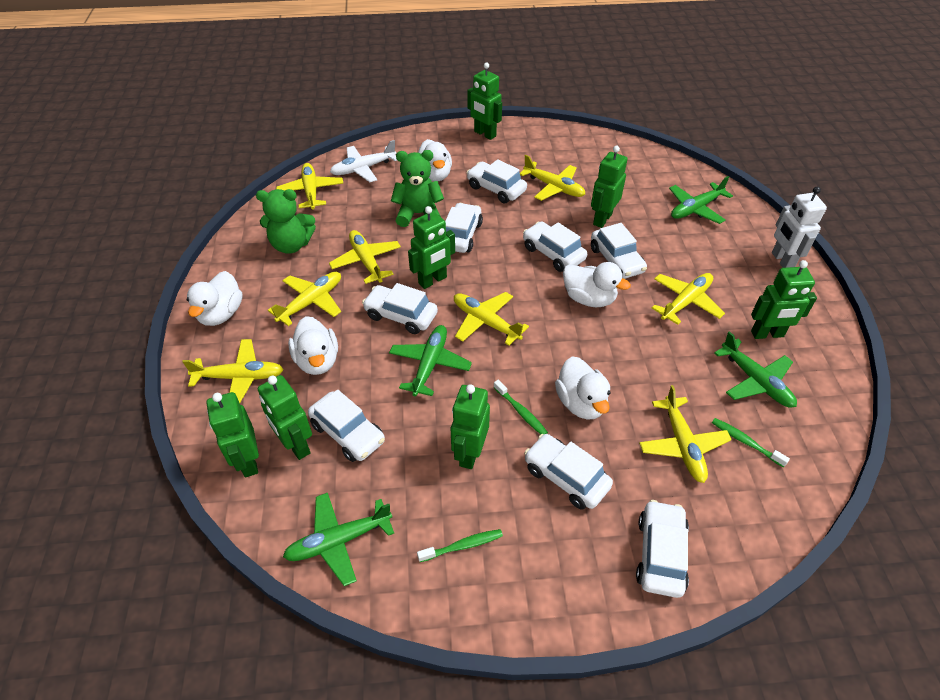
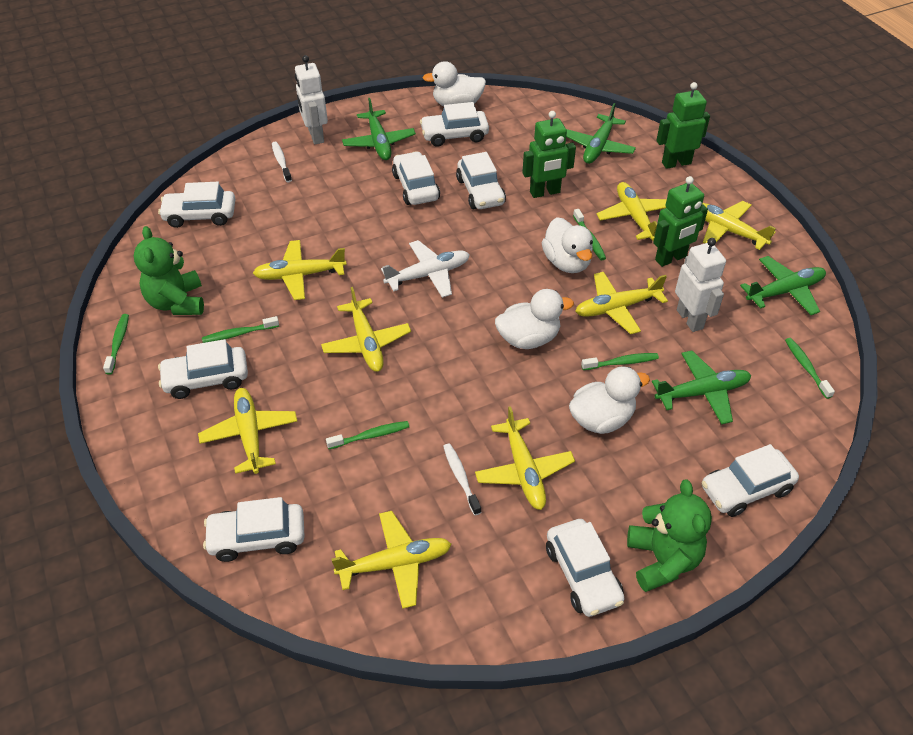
green robot: [207,392,259,477] [258,375,312,460] [408,206,455,289] [451,384,490,469] [467,63,502,140] [591,146,628,228] [751,260,817,339] = 7 -> [522,111,576,198] [653,176,708,267] [656,82,710,169] = 3
green toothbrush: [417,529,503,562] [494,380,548,434] [712,418,790,468] = 3 -> [103,314,129,374] [202,316,279,343] [326,421,409,449] [573,209,606,260] [581,353,659,370] [785,338,835,399] = 6
white duck: [187,271,242,326] [288,316,338,375] [418,139,452,182] [555,356,610,420] [563,262,631,307] = 5 -> [423,61,486,106] [495,289,574,349] [542,217,593,273] [569,366,650,434] = 4
white robot: [772,187,827,268] = 1 -> [295,55,328,144] [675,238,726,332] = 2
white toothbrush: none = 0 -> [272,142,292,182] [443,443,482,515] = 2

